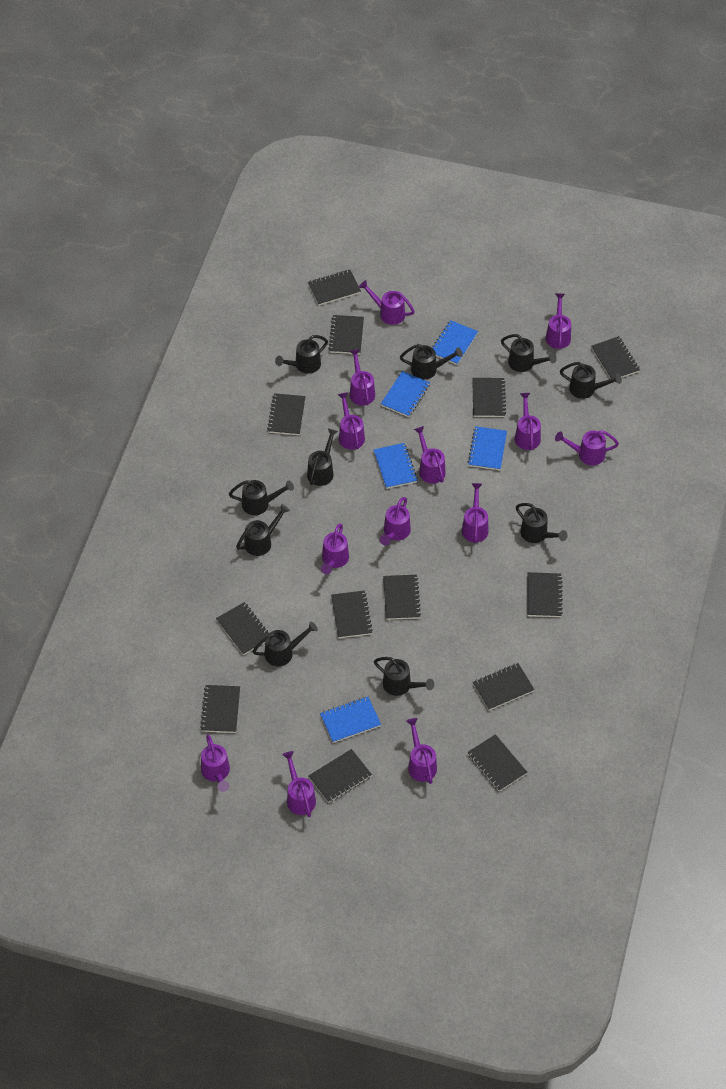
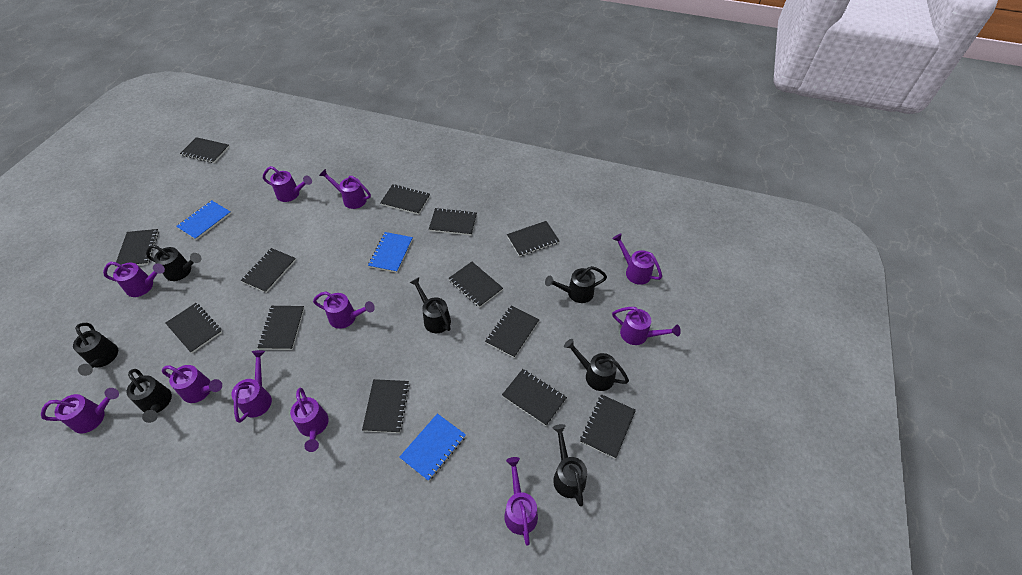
black watering can: [229,480,294,515] [236,504,290,556] [252,622,318,666] [275,335,328,374] [307,428,338,486] [374,657,434,696] [400,344,463,380] [501,334,557,372] [516,503,568,543] [560,362,622,399] = 10 -> [73,323,118,376] [126,369,172,423] [146,245,202,281] [409,277,451,333] [545,266,607,303] [553,424,587,506] [564,339,629,391] = 7
blue notebook: [320,697,381,743] [373,443,418,489] [381,371,430,417] [432,320,478,365] [468,426,507,470] = 5 -> [176,200,231,240] [368,232,413,273] [399,413,466,481] = 3
purple watering can: [201,735,230,792] [282,751,316,817] [321,524,349,574] [338,392,365,450] [350,349,375,406] [359,280,415,325] [380,497,411,546] [406,718,437,784] [414,426,446,483] [462,483,489,543] [515,393,541,450] [546,293,571,349] [555,430,619,466] = 13 -> [41,388,119,434] [103,262,165,297] [162,365,222,403] [231,350,272,423] [263,166,312,202] [290,388,329,452] [313,291,375,329] [319,169,371,209] [504,457,538,546] [612,233,662,285] [612,307,681,345] = 11

